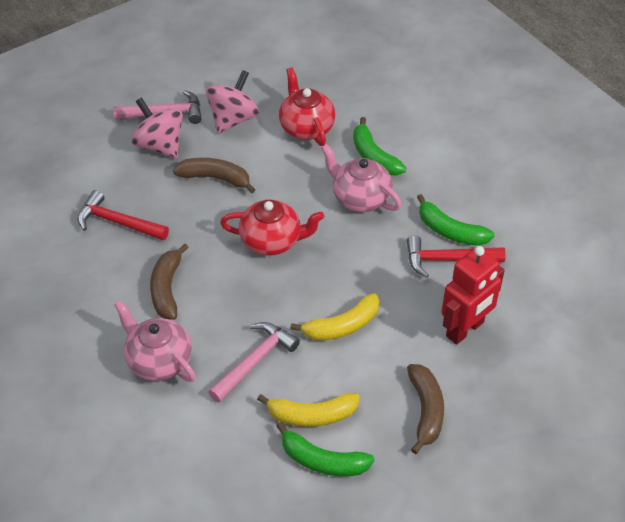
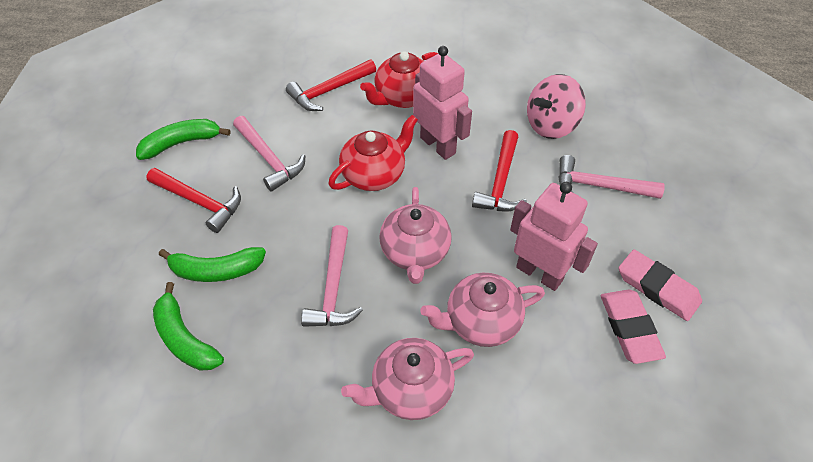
brown banana: [150,244,189,320] [173,158,256,193] [407,364,444,454] = 3 -> none = 0
pink eraser: none = 0 -> [601,290,666,364] [619,249,702,321] = 2
pink hammer: [113,90,202,124] [208,322,300,403] = 2 -> [233,116,305,192] [301,225,363,327] [558,155,665,199] = 3
pink robot: none = 0 -> [413,46,472,160] [510,182,598,291] = 2
pink spinning top: [132,97,183,159] [206,70,259,134] = 2 -> [527,74,586,139] = 1
pink teapot: [114,300,196,382] [321,144,402,212] = 2 -> [341,338,474,420] [379,187,452,284] [420,273,545,347] = 3
red hammer: [77,190,169,240] [406,235,506,278] = 2 -> [146,168,241,233] [286,59,376,111] [472,130,527,211] = 3
red robot: [441,246,505,345] = 1 -> none = 0
yellow banana: [257,393,360,427] [290,293,380,341] = 2 -> none = 0

